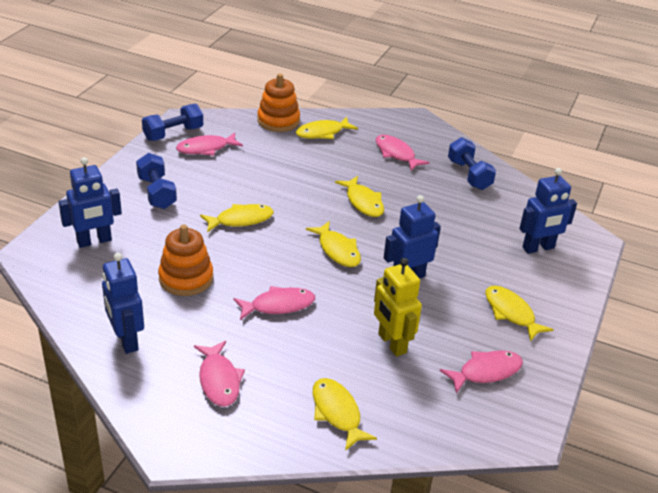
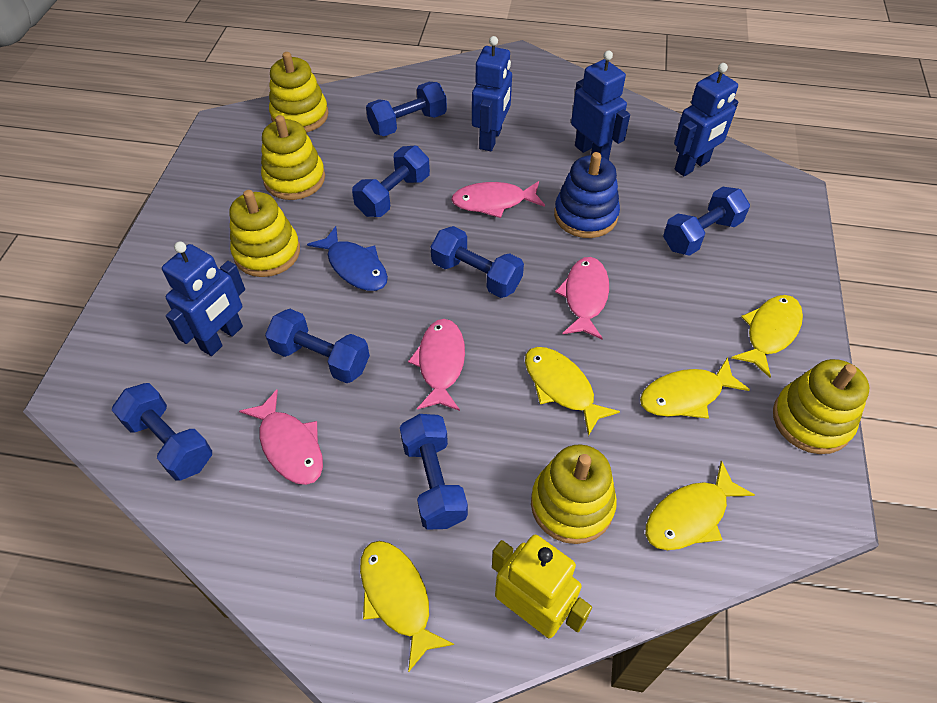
blue dumbbell: [136,153,177,209] [142,104,203,141] [448,137,496,190] = 3 -> [112,383,212,481] [265,309,370,383] [352,146,430,217] [366,82,447,136] [400,414,468,530] [431,226,524,298] [663,187,750,256] = 7
blue fish: none = 0 -> [307,226,388,291] = 1
blue stacking toy: none = 0 -> [554,152,620,238] = 1
orange stacking toy: [158,224,213,296] [257,74,300,132] = 2 -> none = 0
pink fish: [176,133,243,156] [194,341,245,407] [233,286,315,320] [375,135,430,171] [440,350,523,393] = 5 -> [239,390,323,485] [408,319,465,411] [451,181,545,218] [555,257,609,339] = 4
yellow fish: [200,204,274,232] [296,117,358,139] [306,221,361,267] [312,378,377,451] [335,176,384,217] [485,286,554,342] = 6 -> [360,541,454,673] [525,347,620,436] [640,357,750,419] [646,461,755,550] [732,295,803,378] = 5
yellow stacking toy: none = 0 -> [229,190,300,277] [261,115,325,200] [269,52,328,133] [531,444,617,544] [773,359,869,454] = 5

